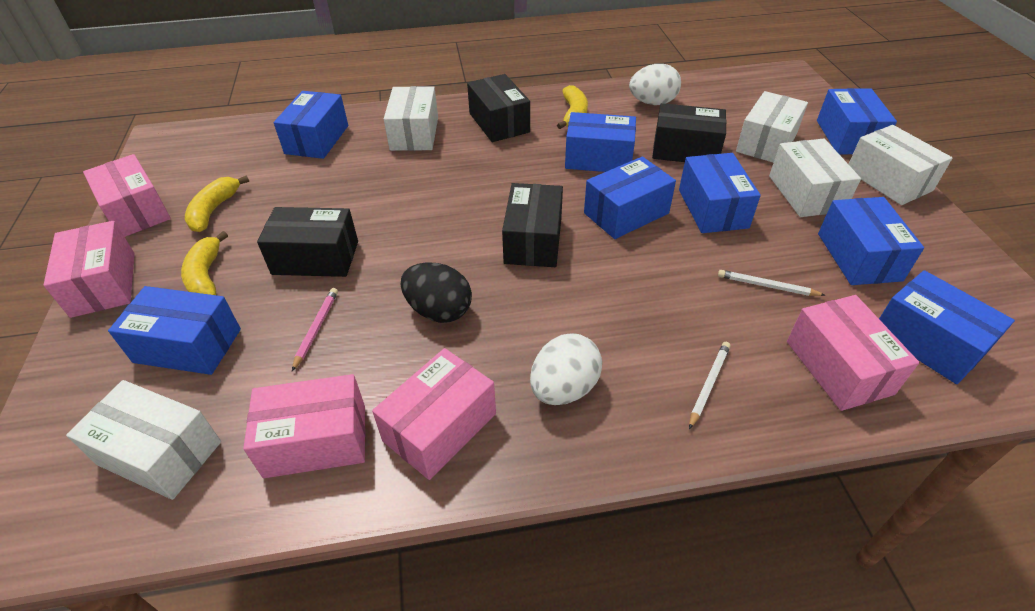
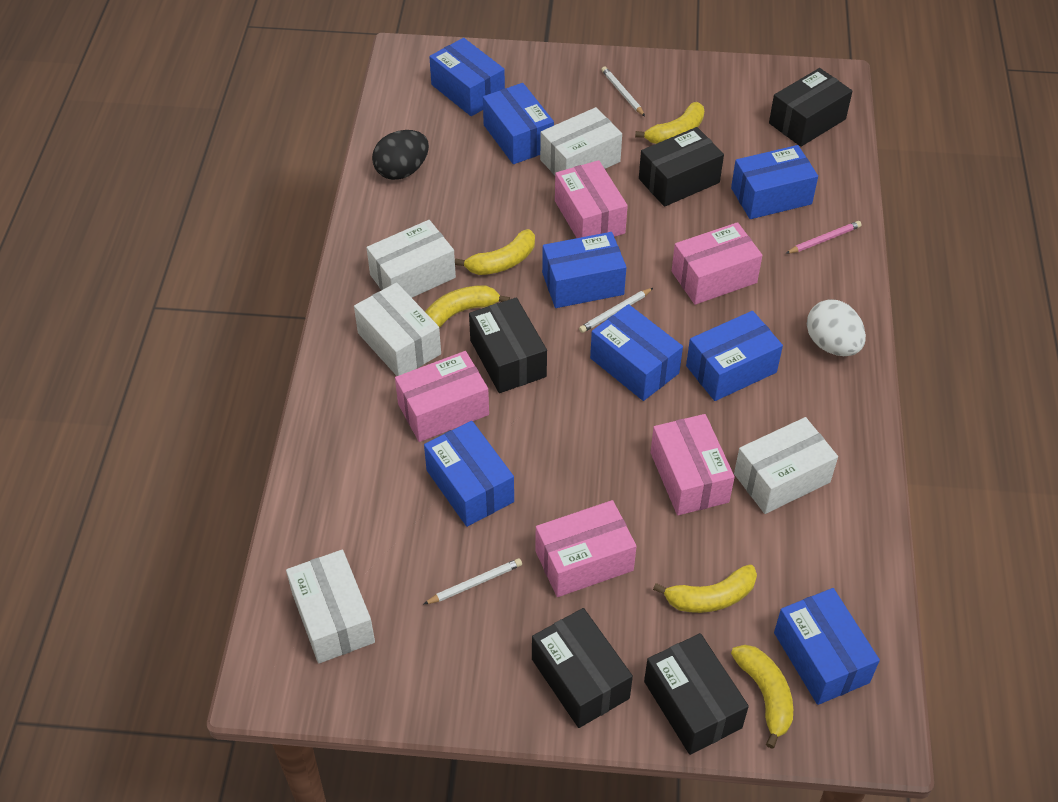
black box: [257,207,358,277] [467,74,530,142] [502,183,563,267] [652,103,727,162] = 4 -> [469,297,547,393] [532,608,633,728] [639,127,724,207] [644,633,749,755] [769,68,852,147] = 5
white egg: [530,333,602,405] [629,64,681,105] = 2 -> [807,299,866,356] = 1
white pencil: [689,342,731,429] [718,270,826,296] = 2 -> [424,558,522,604] [579,288,653,333] [601,67,645,116] = 3
yellow banana: [181,231,228,295] [185,175,249,232] [557,85,588,129] = 3 -> [425,285,510,328] [455,229,535,275] [635,102,704,144] [653,564,757,613] [731,645,793,749] = 5

